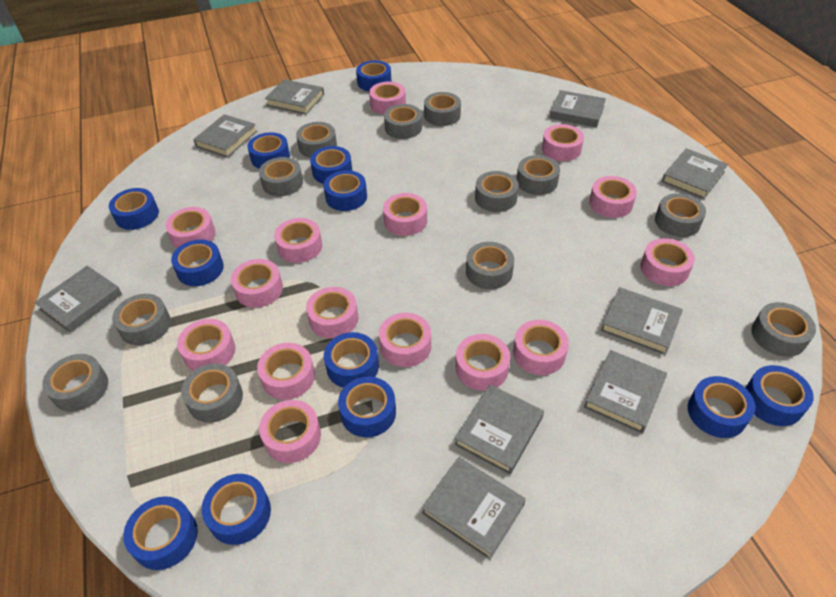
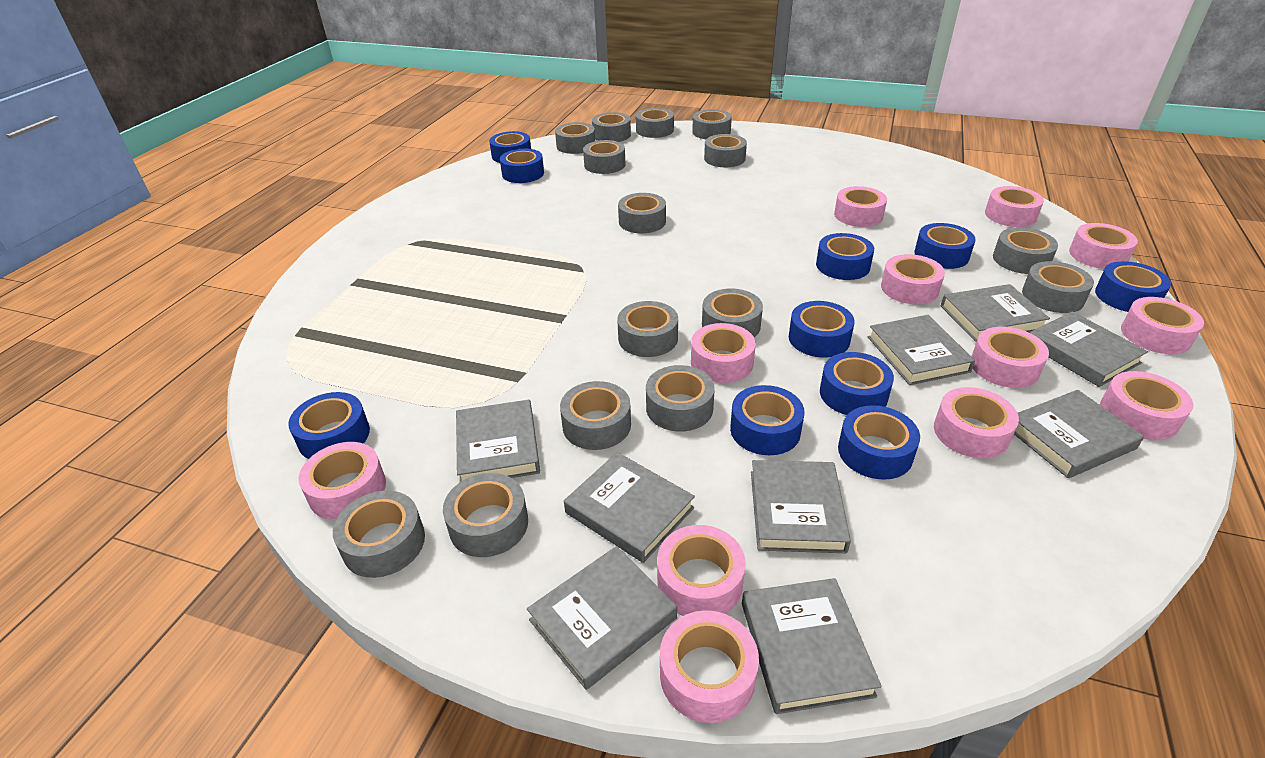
blue tape: [109,188,159,230] [123,496,198,570] [171,240,224,286] [201,474,271,545] [247,132,290,169] [310,146,352,184] [323,170,367,211] [324,332,379,388] [338,377,396,437] [356,60,392,91] [688,376,755,438] [745,365,814,426] = 12 -> [288,392,370,459] [489,131,531,163] [500,149,544,183] [730,385,805,455] [789,301,855,358] [816,233,874,280] [820,352,894,415] [838,405,920,480] [914,223,976,269] [1095,261,1171,312] = 10
grey tape: [42,354,108,412] [112,294,171,346] [181,364,243,423] [259,157,303,196] [296,122,337,158] [384,104,422,139] [424,92,461,126] [466,242,514,289] [475,171,519,212] [517,155,560,195] [655,193,706,237] [751,302,816,357] = 12 -> [333,491,425,578] [443,473,528,557] [555,122,595,154] [560,381,631,450] [583,140,625,174] [592,112,631,142] [617,301,678,357] [618,193,666,233] [636,108,674,138] [646,365,715,432] [692,109,732,139] [702,288,763,337] [704,134,747,167] [993,227,1058,274] [1022,261,1094,313] = 15
pink tape: [165,207,215,248] [177,319,235,371] [231,259,283,308] [257,343,315,400] [259,400,321,463] [274,218,322,263] [306,287,358,338] [369,82,406,115] [379,313,431,367] [383,193,427,236] [456,334,510,391] [513,320,569,375] [542,124,584,161] [589,176,637,218] [640,238,695,286] = 15 -> [299,442,386,520] [657,525,746,616] [660,610,759,723] [691,323,756,383] [834,186,887,227] [881,254,945,304] [934,387,1019,459] [971,327,1049,388] [985,186,1044,227] [1069,223,1138,269] [1100,371,1193,440] [1121,297,1204,354] = 12

